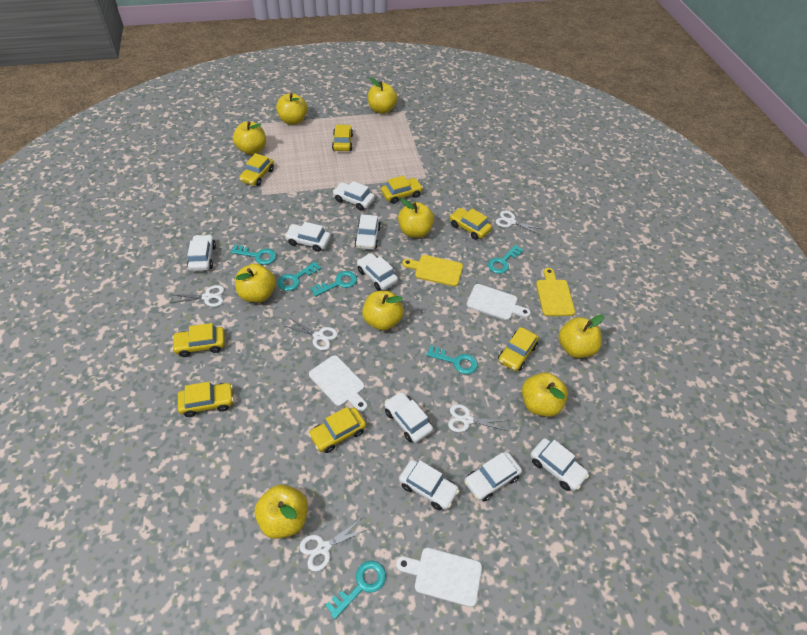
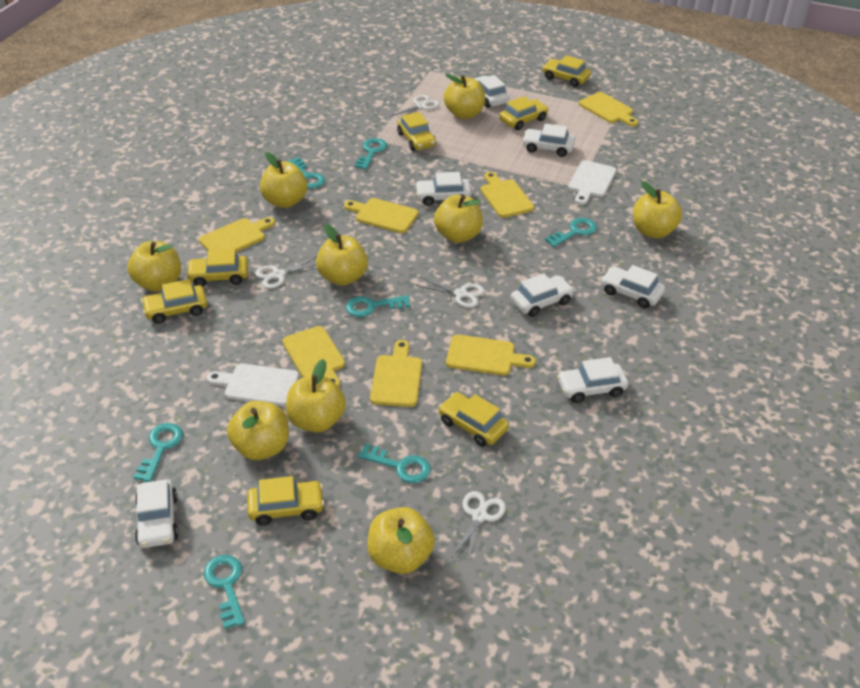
turquoise key: [230,245,276,265] [277,262,321,291] [311,271,357,297] [325,561,386,619] [426,346,478,374] [488,245,523,274] = 6 -> [133,423,183,482] [204,555,245,629] [287,157,325,189] [346,295,410,317] [355,138,387,169] [358,443,431,483] [545,218,597,247] = 7
white car: [187,234,216,271] [284,222,331,252] [333,181,375,211] [354,214,381,250] [357,253,398,291] [384,392,433,443] [399,460,459,510] [464,452,522,501] [530,438,589,491] = 9 -> [135,479,178,548] [415,172,471,206] [474,75,509,108] [511,273,574,317] [522,124,575,157] [557,357,628,403] [601,265,665,309] = 7
white cutting board: [309,355,367,412] [396,548,482,607] [467,284,531,320] = 3 -> [207,364,299,406] [568,160,616,205] = 2
white scissors: [171,285,224,307] [285,318,338,350] [299,518,368,571] [448,404,509,432] [496,211,541,234] = 5 -> [255,257,317,289] [390,95,440,122] [415,277,484,308] [452,491,506,564] = 4
yellow car: [172,323,225,357] [178,382,234,417] [239,153,274,186] [308,407,366,453] [332,124,353,151] [381,176,423,204] [450,208,492,240] [498,327,539,371] = 8 -> [141,279,207,324] [186,249,248,287] [247,476,324,526] [397,112,436,151] [439,392,509,447] [499,96,548,130] [542,55,591,87] = 7
yellow cutting board: [402,255,463,286] [536,268,575,316] = 2 -> [199,217,275,252] [282,326,345,387] [344,198,419,233] [370,340,422,407] [446,335,536,375] [481,172,534,218] [579,92,638,126] = 7

